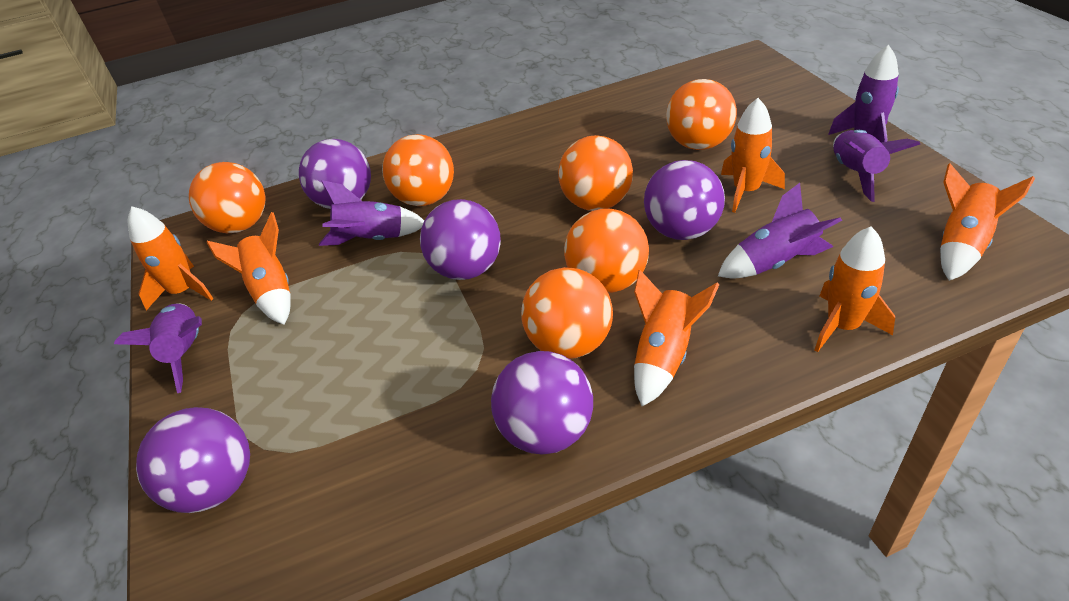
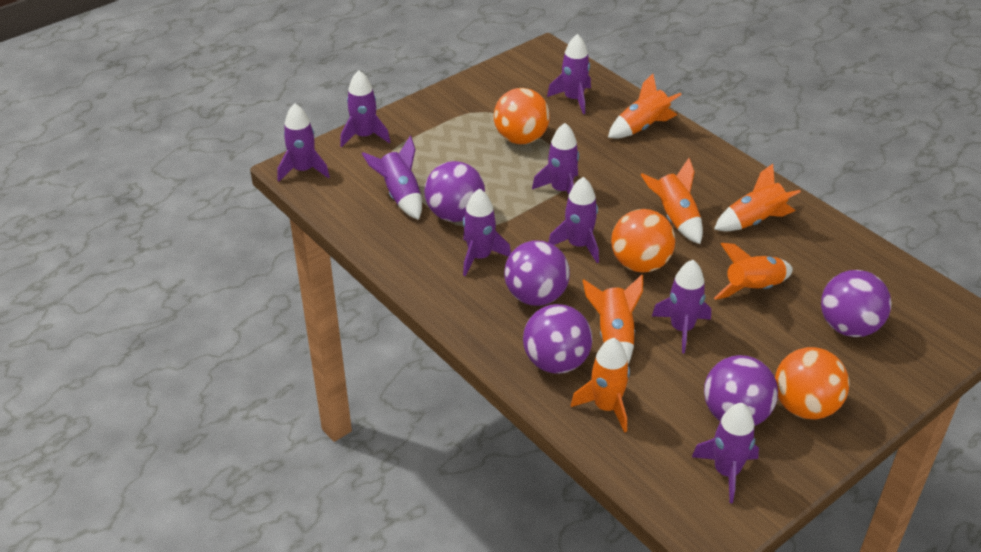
orange ball: [189,162,265,233] [382,134,454,206] [521,267,613,359] [558,135,633,211] [564,209,649,293] [666,79,737,150] = 6 -> [494,88,550,144] [611,209,675,273] [775,347,849,419] = 3
purple rocket: [114,303,202,393] [319,180,424,246] [718,183,842,279] [828,45,899,142] [833,130,920,202] = 5 -> [277,103,330,182] [340,70,390,147] [362,136,422,220] [463,188,511,276] [532,123,579,195] [547,34,591,114] [548,177,599,263] [652,260,711,354] [692,403,759,503] = 9

